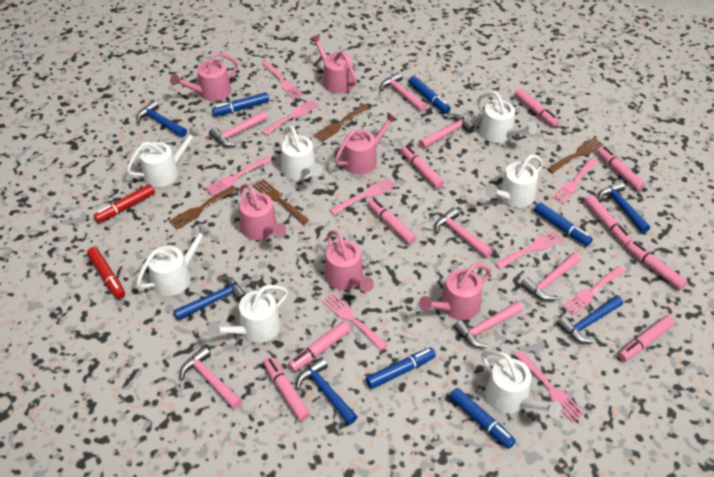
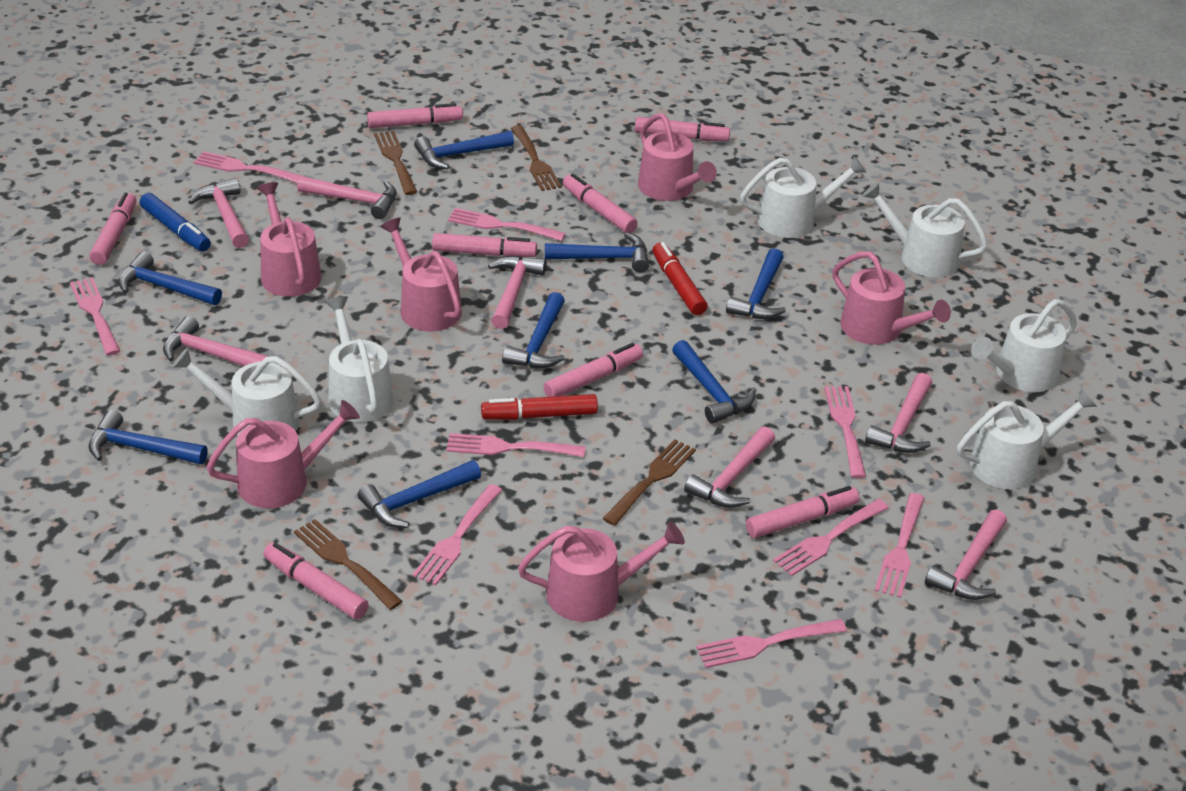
blue hammer: [136,100,187,137] [173,276,246,321] [296,357,358,425] [557,295,623,343] [598,181,650,233] = 5 -> [88,410,208,464] [118,251,222,305] [358,460,481,528] [414,131,514,169] [502,292,565,368] [545,232,649,273] [672,340,755,424] [726,248,786,319] = 8
blue marker: [212,92,269,116] [366,348,436,389] [409,76,451,113] [449,388,516,449] [534,202,593,246] = 5 -> [140,193,211,252] = 1
pink marker: [263,357,310,421] [288,321,351,372] [368,198,417,244] [401,145,444,189] [515,88,560,127] [584,195,632,246] [597,146,645,191] [618,315,675,362] [626,241,687,290] = 9 -> [89,192,136,265] [263,542,369,620] [367,103,463,128] [432,233,537,257] [543,343,643,397] [563,174,638,233] [635,117,730,141] [746,486,860,538] = 8
white watering can: [127,126,200,187] [136,224,211,296] [207,285,288,343] [281,126,322,180] [477,91,538,143] [481,351,562,418] [485,155,543,208] = 7 -> [172,348,321,436] [325,296,394,422] [740,156,866,238] [862,182,988,277] [957,388,1097,489] [971,299,1077,392] = 6

